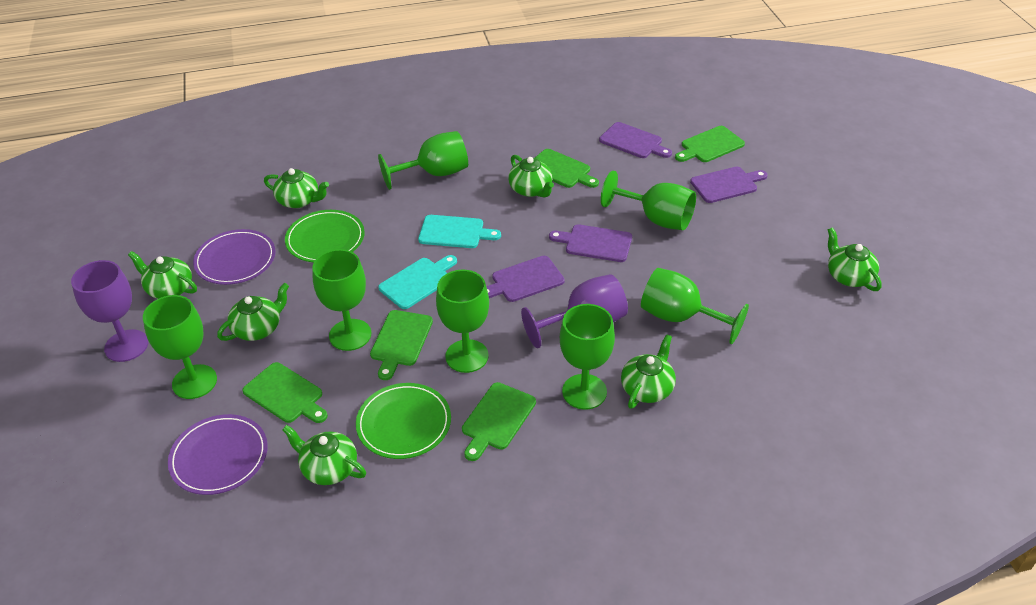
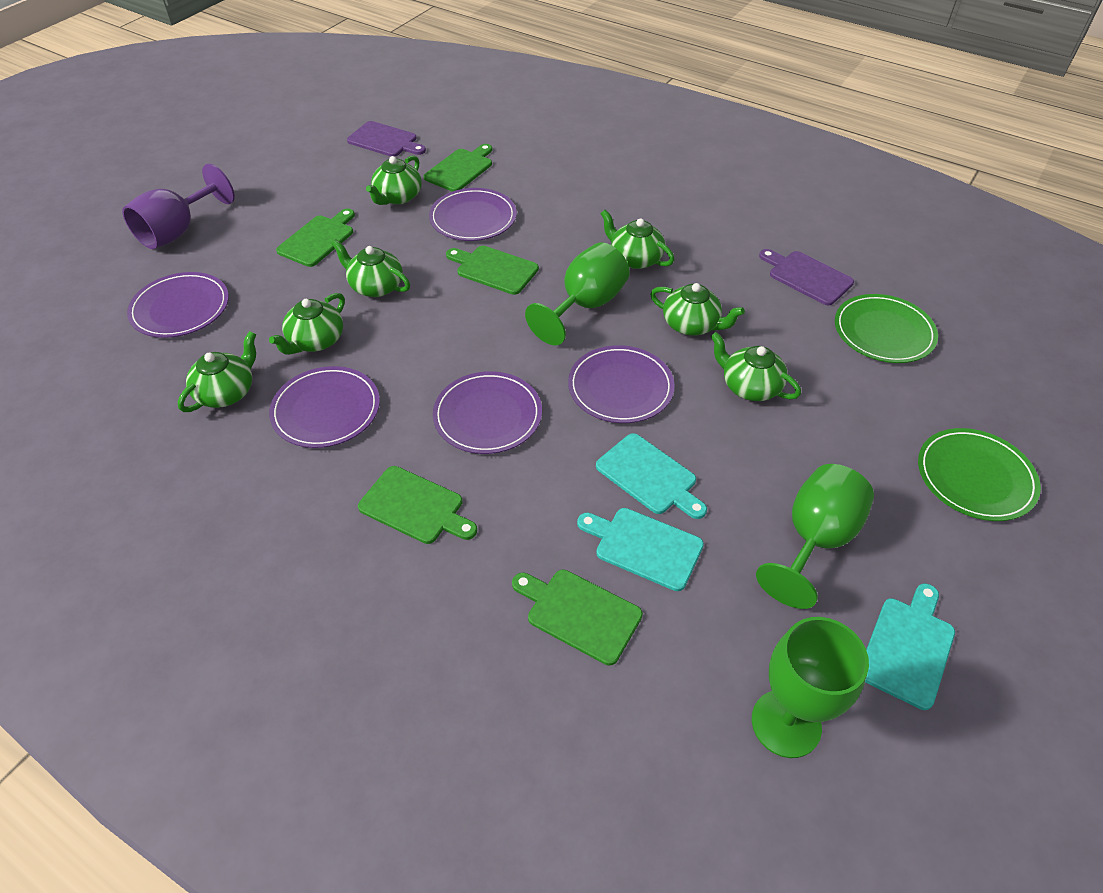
green goblet: [143,295,217,399] [312,249,371,351] [378,131,468,190] [436,270,489,373] [560,304,615,409] [601,171,696,230] [641,268,749,344] = 7 -> [525,242,630,346] [752,617,869,758] [756,464,874,609] = 3
purple cutting board: [486,256,565,302] [549,224,632,262] [599,122,672,158] [690,167,767,203] = 4 -> [347,121,426,157] [759,249,854,306] = 2
purple goblet: [71,260,148,362] [521,274,628,348] = 2 -> [122,164,235,249] = 1
purple plate: [168,414,268,495] [193,229,275,285] = 2 -> [127,272,229,338] [269,366,380,448] [429,188,517,241] [433,371,542,454] [568,345,675,423] = 5
turquoise cutting board: [378,255,457,309] [418,215,501,248] = 2 -> [577,508,704,591] [596,433,707,519] [865,583,955,710] = 3

